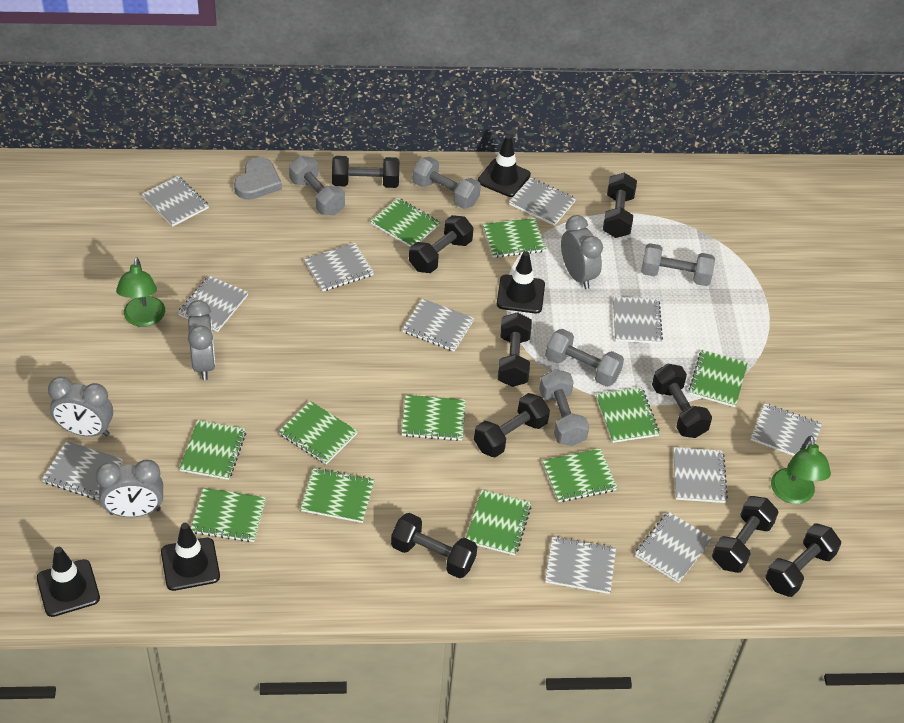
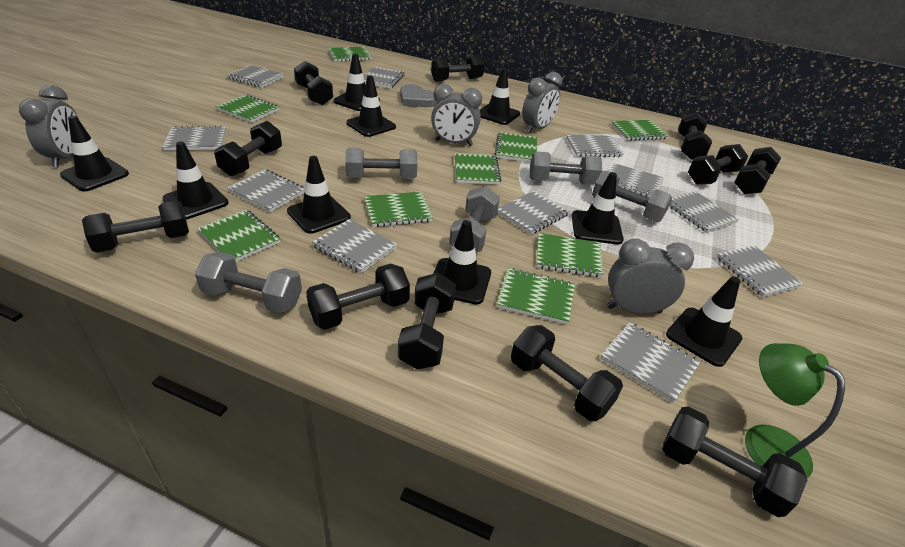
black dumbbell: [332,156,399,188] [391,513,477,578] [409,215,474,273] [474,393,550,457] [498,312,532,387] [603,173,637,238] [652,364,712,438] [712,496,779,573] [766,523,841,597] = 9 -> [82,200,189,253] [214,121,282,176] [294,61,333,105] [306,264,410,330] [398,273,456,369] [431,55,484,82] [511,325,623,421] [662,406,807,517] [678,112,712,160] [688,144,748,185] [734,147,781,194] = 11
black traffic cone: [37,547,100,617] [161,523,220,591] [478,135,531,197] [497,251,545,313] = 4 -> [60,115,129,192] [162,141,229,220] [287,156,351,234] [333,54,380,111] [346,75,396,137] [433,220,491,304] [480,68,520,125] [572,172,624,244] [666,276,742,367] = 9
green lamp: [116,257,165,327] [771,435,831,504] = 2 -> [745,343,845,478] = 1
green notebook: [179,420,246,480] [191,488,266,542] [279,401,358,464] [300,468,375,523] [371,198,440,247] [402,395,466,441] [466,490,531,555] [483,218,546,258] [542,448,617,502] [596,387,660,443] [688,350,748,407] = 11 -> [197,209,281,262] [216,94,279,123] [328,46,372,62] [364,191,433,227] [455,153,501,185] [495,132,537,162] [497,268,575,325] [537,233,603,277] [612,120,668,141] = 9

